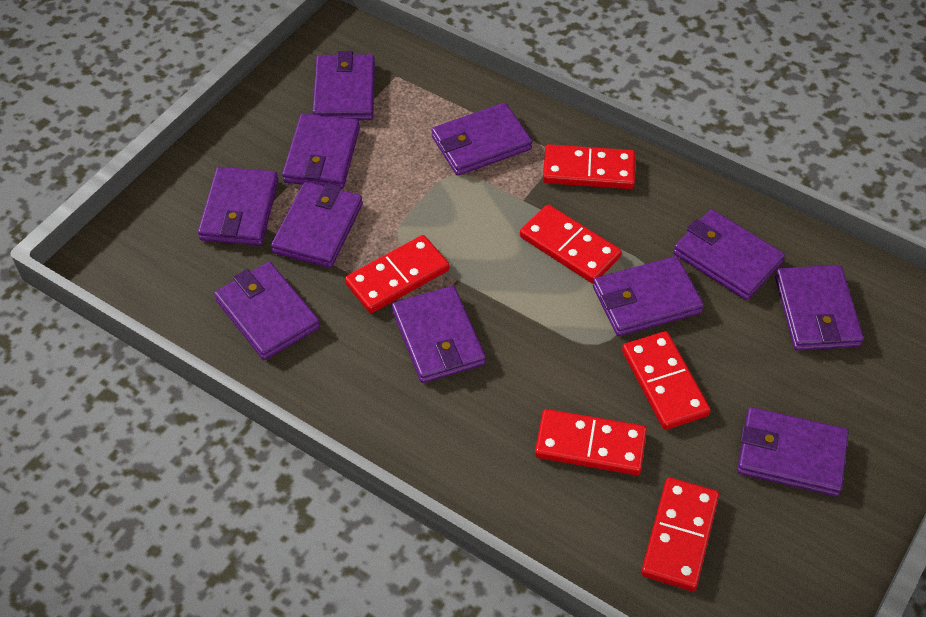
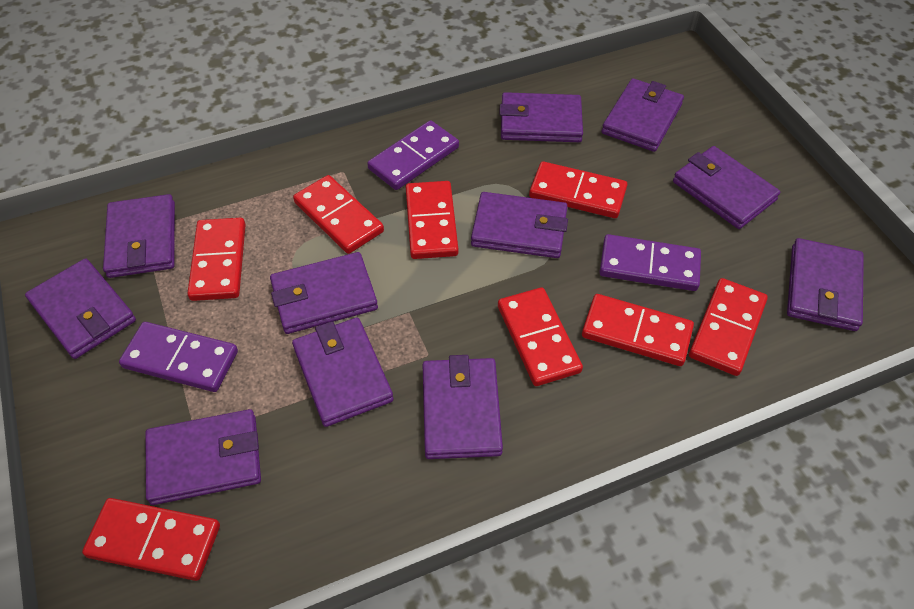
purple domino: none = 0 -> [119,322,238,392] [367,120,459,190] [600,234,701,291] = 3
red domino: [345,235,450,313] [520,204,622,283] [535,409,647,475] [543,144,635,189] [622,331,711,430] [641,477,719,591] = 6 -> [82,498,220,581] [188,218,246,301] [293,175,384,254] [406,181,458,259] [498,288,583,386] [529,162,627,218] [582,294,694,366] [689,278,768,376] = 8

